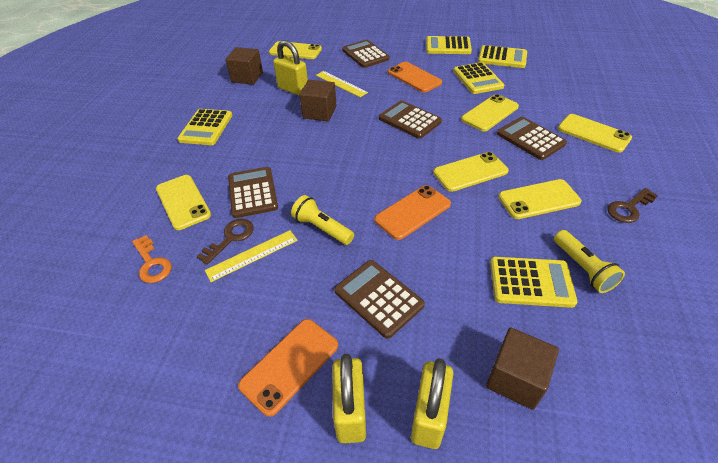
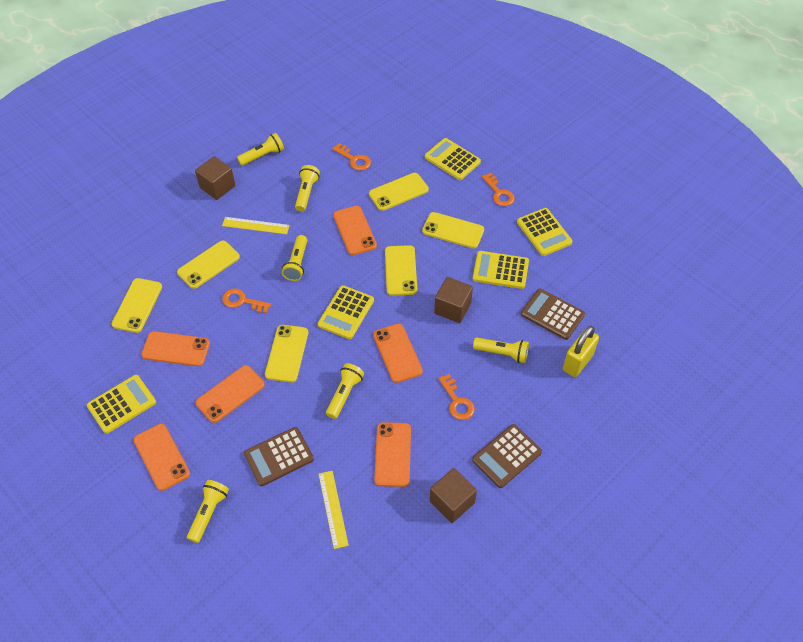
brown calculator: [228,167,278,218] [334,260,425,339] [342,40,390,68] [379,100,442,139] [497,117,567,160] = 5 -> [244,427,314,486] [472,424,542,488] [521,289,585,340] = 3
brown key: [197,219,254,265] [607,188,658,223] = 2 -> none = 0
orange key: [132,235,172,283] = 1 -> [222,288,271,313] [332,143,371,171] [439,374,475,420] [482,173,515,206] = 4
orange phone: [238,319,338,417] [374,185,451,240] [388,62,442,92] = 3 -> [133,424,190,491] [141,331,210,366] [196,365,265,423] [333,206,377,255] [373,323,423,383] [374,422,411,487] = 6
yellow flashlight: [291,195,354,245] [554,230,625,293] = 2 -> [187,480,229,543] [237,133,284,166] [282,235,307,281] [295,165,320,212] [326,363,364,419] [473,337,529,363] = 6
yellow padlock: [273,40,308,96] [332,354,366,443] [411,358,454,449] = 3 -> [563,326,599,377] = 1

